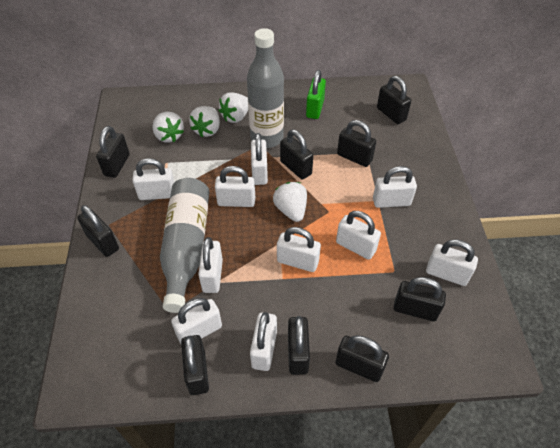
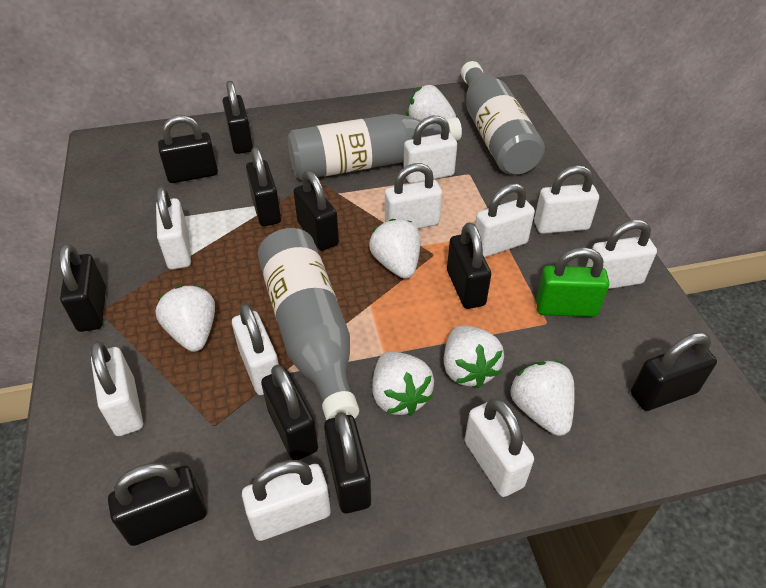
black padlock: [77,205,119,257] [96,126,130,178] [181,335,209,395] [280,130,313,180] [288,316,310,375] [336,335,389,382] [337,120,376,167] [377,76,411,124] [394,277,446,321] = 9 -> [59,244,106,332] [108,463,207,546] [158,115,218,183] [223,81,253,154] [246,147,281,226] [261,365,318,460] [293,170,339,251] [324,412,371,513] [447,222,491,309] [631,332,717,411] = 10
grey bottle: [160,178,209,313] [247,28,284,148] = 2 -> [258,228,359,420] [287,114,462,180] [461,61,545,175] = 3
white strawberry: [153,112,184,143] [189,106,220,137] [218,92,248,123] [273,182,307,222] = 4 -> [156,286,215,352] [369,219,420,279] [372,352,434,416] [408,85,456,121] [443,325,504,388] [510,361,575,436] = 6

